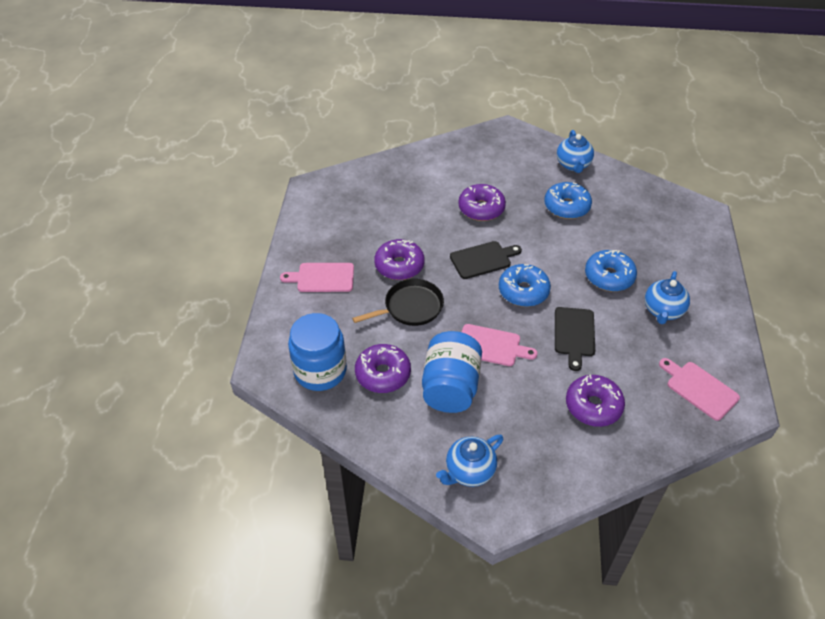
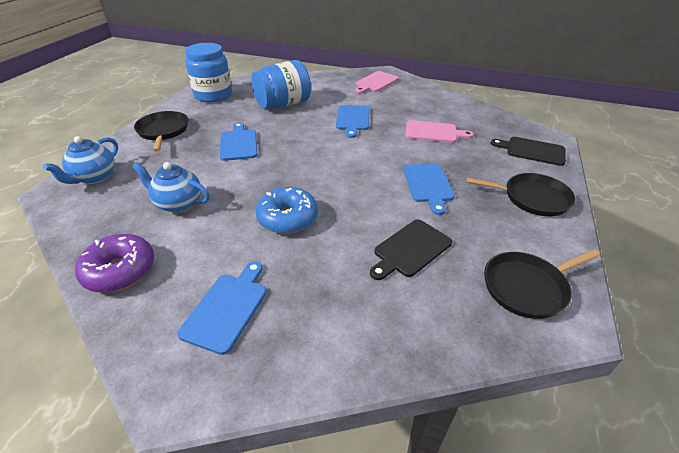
black pan: [352,279,444,326] = 1 -> [134,111,188,152] [466,173,576,216] [484,249,600,319] = 3
blue cutting board: none = 0 -> [177,261,266,355] [220,122,257,161] [336,105,370,138] [404,164,455,215] = 4
blue donut: [499,264,551,307] [544,182,592,219] [585,250,637,292] = 3 -> [256,187,318,234] = 1
blue teapot: [436,435,503,487] [557,130,594,173] [645,271,690,324] = 3 -> [43,136,118,184] [132,162,210,213] = 2
pink cutting board: [280,263,354,292] [462,324,537,366] [659,358,740,421] = 3 -> [355,71,399,93] [405,120,474,143] = 2
purple donut: [355,344,411,393] [374,239,425,280] [458,184,506,221] [566,374,625,427] = 4 -> [75,234,154,293] = 1

